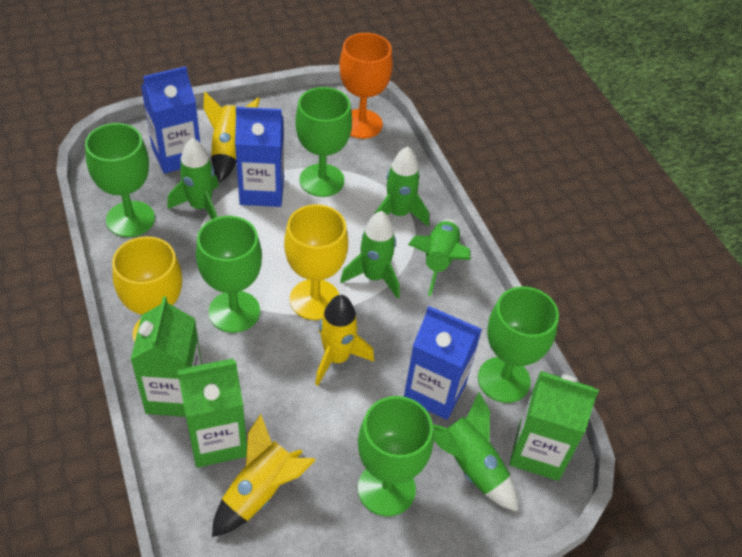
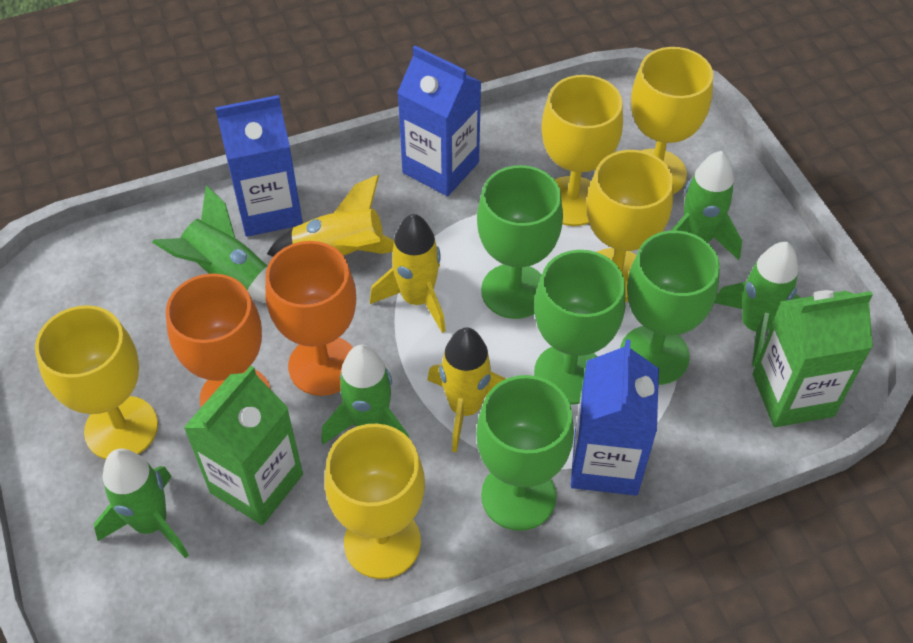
green carton: [130,296,202,417] [178,359,247,468] [509,371,599,481] = 3 -> [184,366,303,525] [753,290,873,427] = 2
green goblet: [85,123,155,237] [196,216,262,333] [295,87,352,197] [358,396,433,517] [478,286,559,403] = 5 -> [476,375,574,531] [477,165,563,319] [534,250,625,405] [620,230,720,385] = 4
orange goblet: [339,33,393,139] = 1 -> [166,273,271,407] [265,241,356,396] = 2
yellow goblet: [112,236,182,343] [284,205,348,320] = 2 -> [35,305,158,460] [325,424,425,579] [541,75,623,226] [587,150,673,302] [631,47,713,194] = 5

